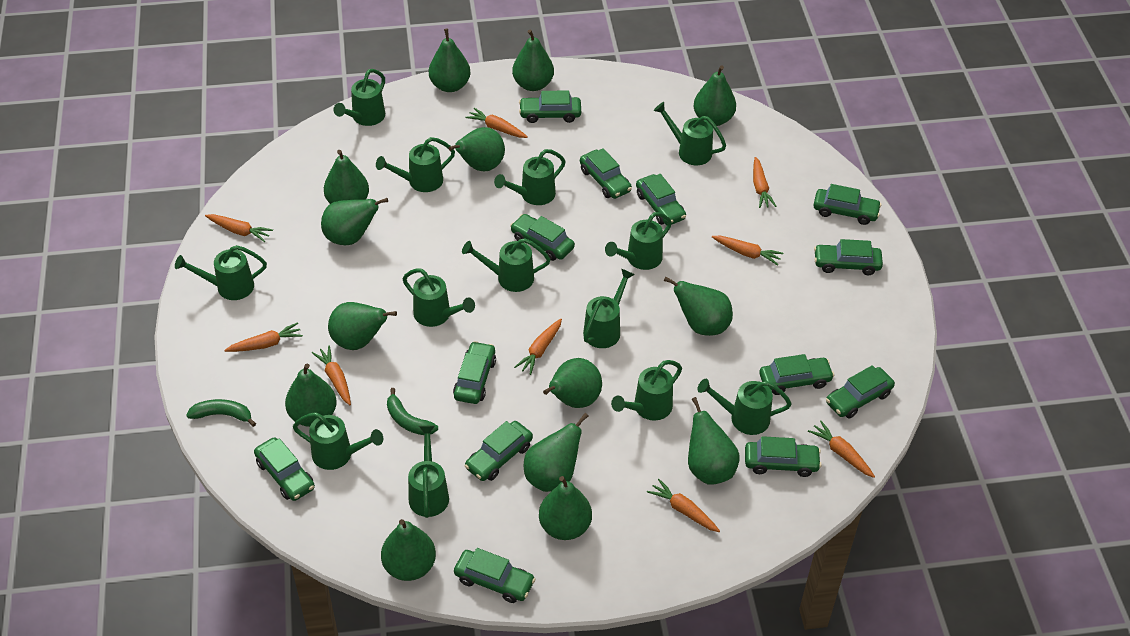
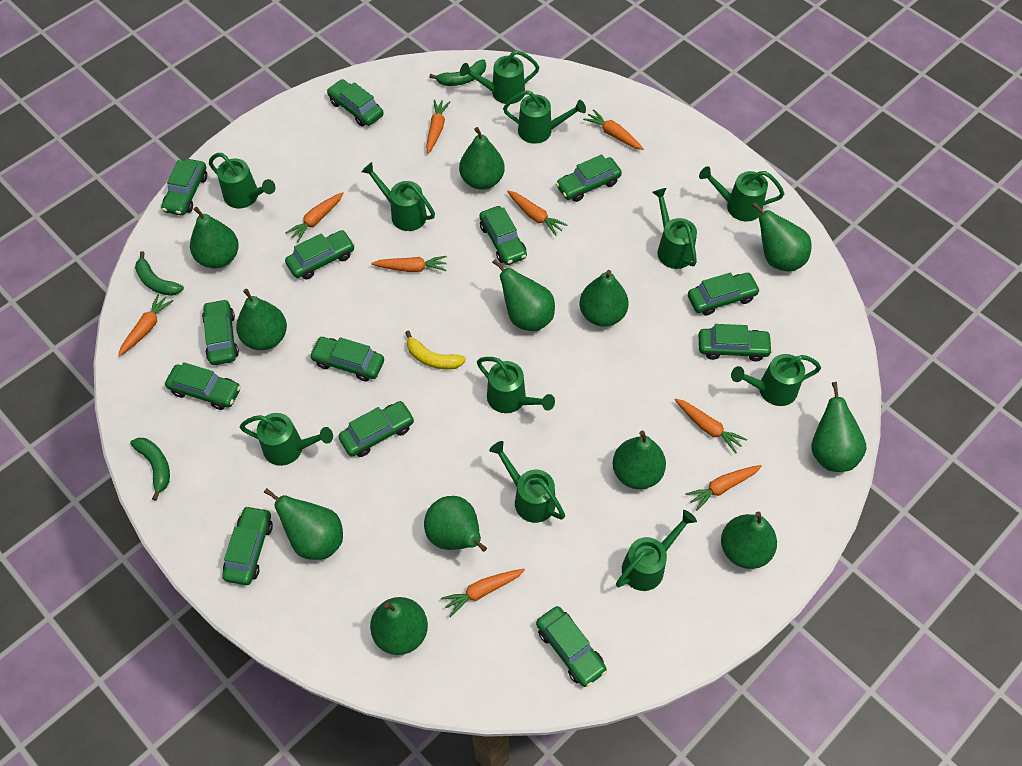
green banana: [186,399,256,427] [387,388,438,435] = 2 -> [130,438,170,501] [135,251,184,296] [429,59,486,86] = 3
green pear: [285,363,337,427] [321,198,388,245] [324,150,369,204] [328,302,397,350] [381,519,436,581] [429,29,471,92] [448,127,505,172] [512,29,554,91] [524,413,589,492] [539,476,592,540] [543,358,602,408] [664,277,733,336] [688,397,740,485] [693,66,736,126] = 14 -> [190,207,239,268] [236,289,287,350] [264,488,343,560] [370,597,428,655] [424,496,487,552] [459,127,505,190] [492,259,555,331] [579,270,628,326] [613,431,666,489] [721,512,777,569] [752,202,811,271] [812,382,867,472] = 12
green watering can: [175,245,267,300] [293,412,383,470] [334,69,385,126] [376,137,455,192] [403,269,475,327] [408,425,449,518] [462,238,551,292] [494,149,566,205] [583,269,635,348] [605,212,672,270] [611,360,682,421] [654,102,726,165] [697,379,792,435] = 13 -> [209,153,275,208] [240,413,333,466] [361,162,435,231] [460,50,539,104] [477,357,555,413] [489,441,565,523] [503,90,586,144] [616,510,697,591] [652,188,697,269] [699,166,784,222] [731,354,821,406] = 11
yellow banana: none = 0 -> [405,331,466,370] = 1

